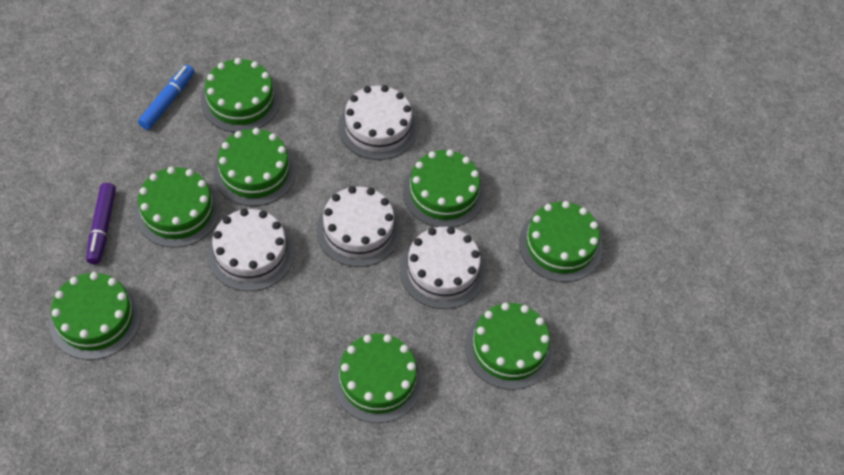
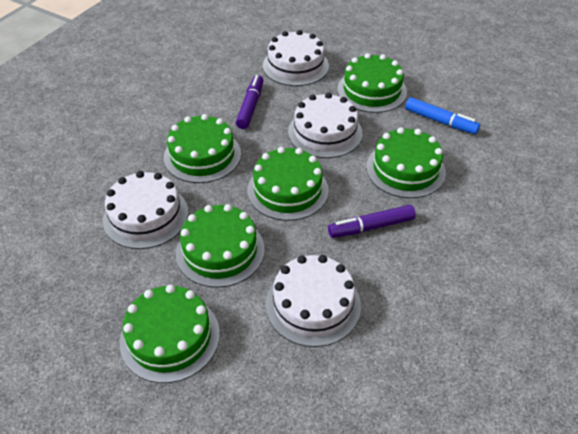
green cake: [49,272,141,360] [135,167,220,248] [201,58,281,132] [213,128,296,206] [332,334,423,423] [403,149,485,227] [465,303,554,390] [519,201,602,282] = 8 -> [120,284,220,383] [164,114,241,183] [176,204,265,288] [247,147,329,221] [337,53,407,113] [366,127,446,198] = 6
purple marker: [86,183,116,264] = 1 -> [236,75,264,129] [328,205,416,238] = 2

